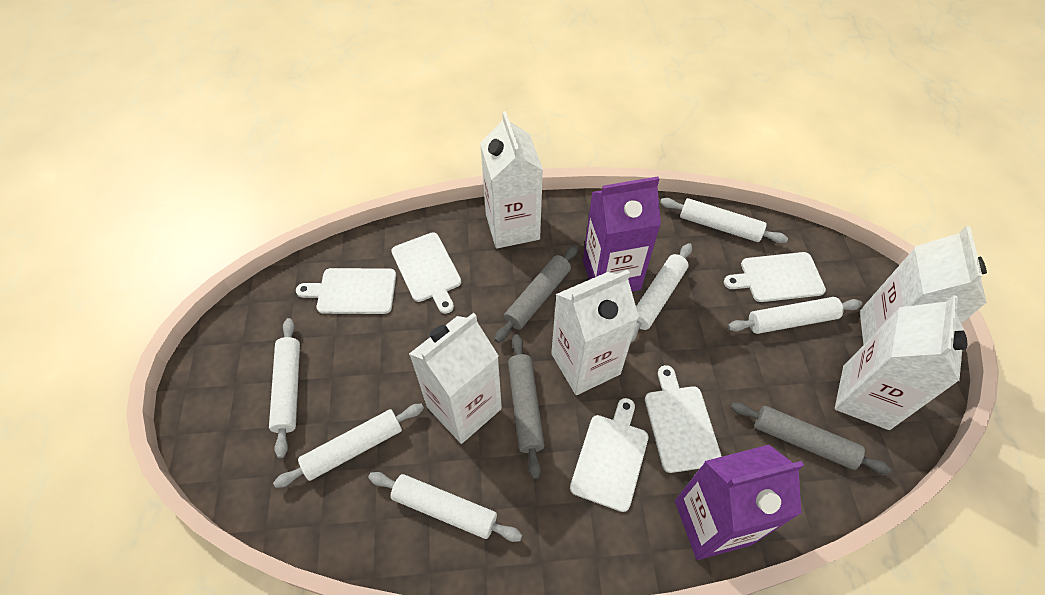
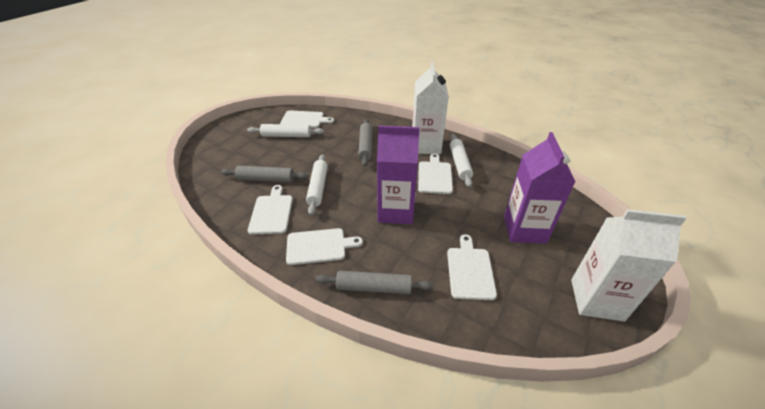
white carton: [409,313,502,444] [480,111,543,249] [551,270,639,395] [835,295,967,430] [860,226,987,345] = 5 -> [412,62,449,154] [571,209,687,322] = 2
white rolling pin: [269,318,300,458] [273,404,424,488] [368,472,522,542] [631,243,692,342] [660,198,788,243] [728,297,862,334] = 6 -> [247,124,324,137] [306,154,328,215] [450,135,473,187] = 3

